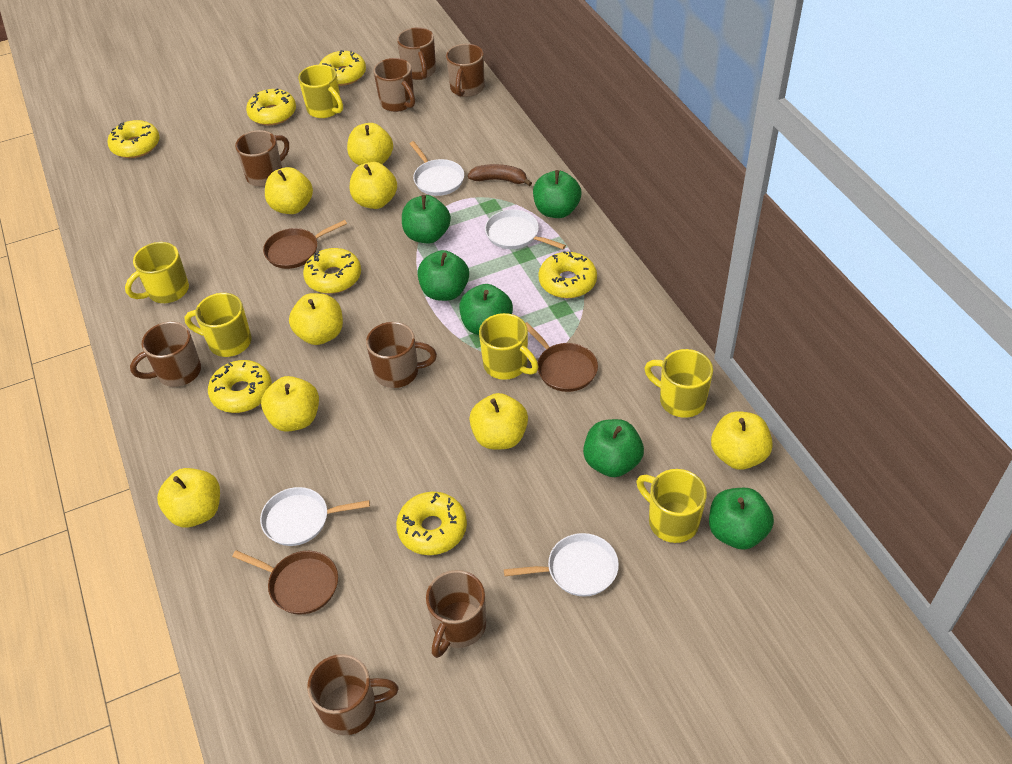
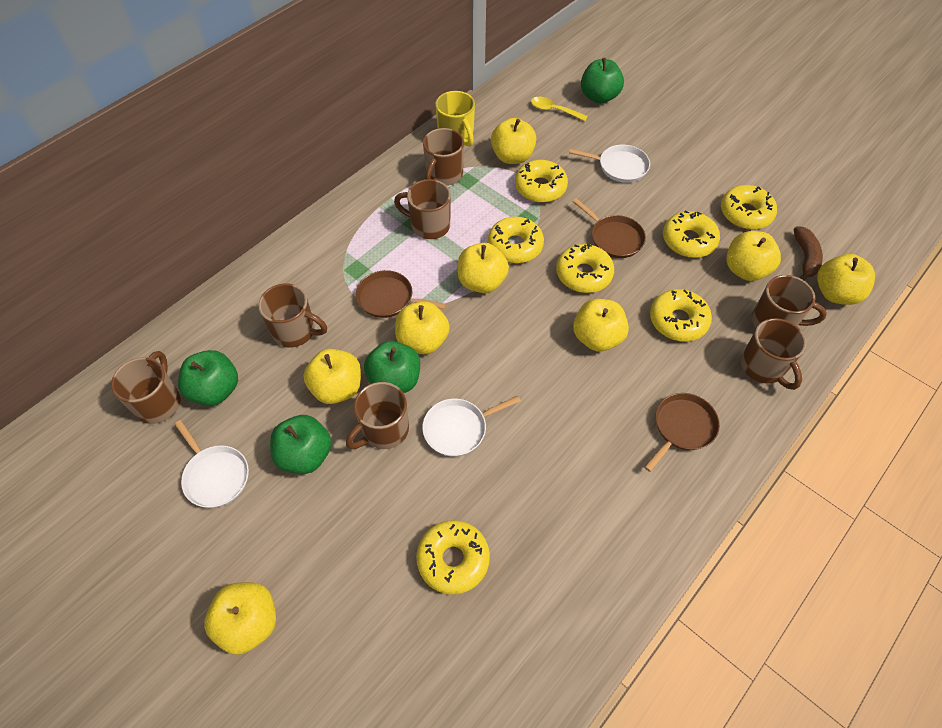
brown mug: [130,321,201,387] [235,130,289,187] [307,654,399,735] [366,322,437,388] [373,58,415,112] [397,27,436,80] [426,570,486,658] [446,44,485,97] = 8 -> [111,351,181,424] [258,284,327,347] [346,382,409,449] [394,179,451,239] [423,128,464,186] [741,318,806,390] [752,275,827,328] = 7
green apple: [402,195,451,243] [417,250,469,301] [459,284,513,335] [533,170,581,218] [583,419,644,477] [709,488,774,550] = 6 -> [178,350,238,406] [270,415,332,474] [364,341,420,393] [581,58,624,104] = 4
white pan: [260,487,370,546] [410,141,464,196] [485,209,566,249] [504,533,619,597] = 4 -> [174,420,249,508] [422,396,521,457] [569,145,650,183] = 3
yellow mug: [125,242,189,303] [185,293,251,357] [298,64,343,118] [479,313,538,380] [637,469,707,543] [644,349,713,418] = 6 -> [435,91,475,147] = 1
yellow spoon: none = 0 -> [531,97,588,121] = 1

